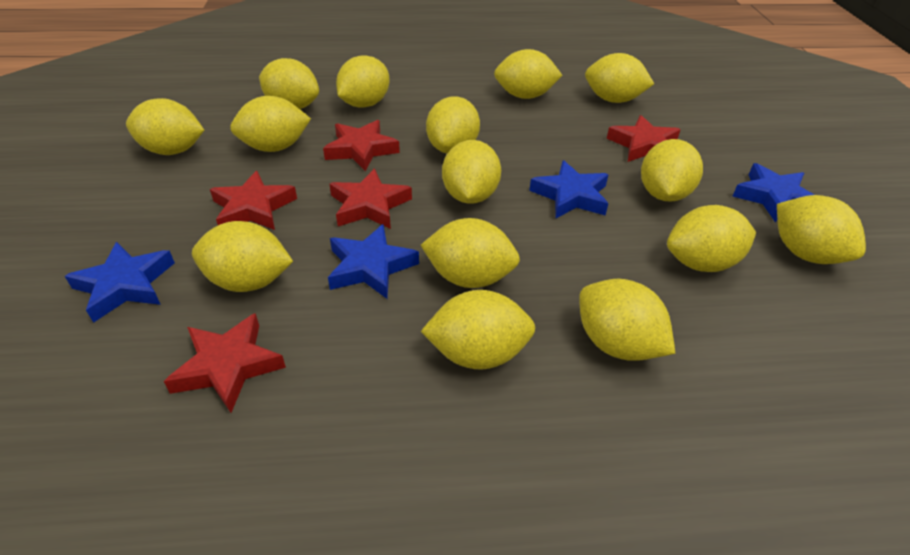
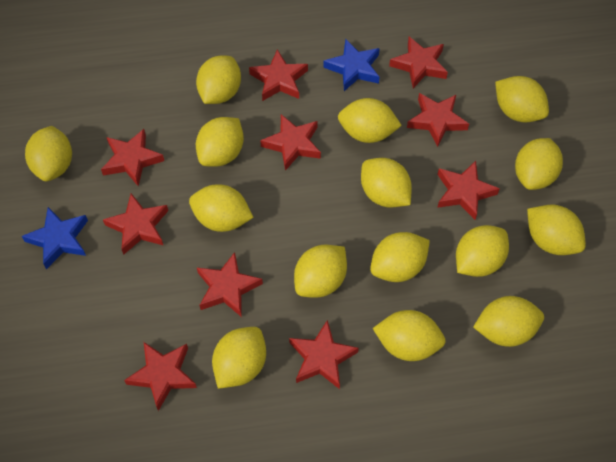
blue star: [65,242,175,323] [328,224,419,299] [529,160,609,218] [732,163,814,222] = 4 -> [22,207,88,269] [323,39,380,91] = 2
red star: [164,313,286,413] [210,171,297,230] [323,120,400,171] [329,169,412,229] [607,115,681,162] = 5 -> [101,129,164,186] [103,194,168,255] [124,342,197,411] [197,252,263,317] [249,50,308,101] [260,114,321,171] [289,320,359,389] [389,37,448,88] [407,93,469,147] [437,161,500,220] = 10

